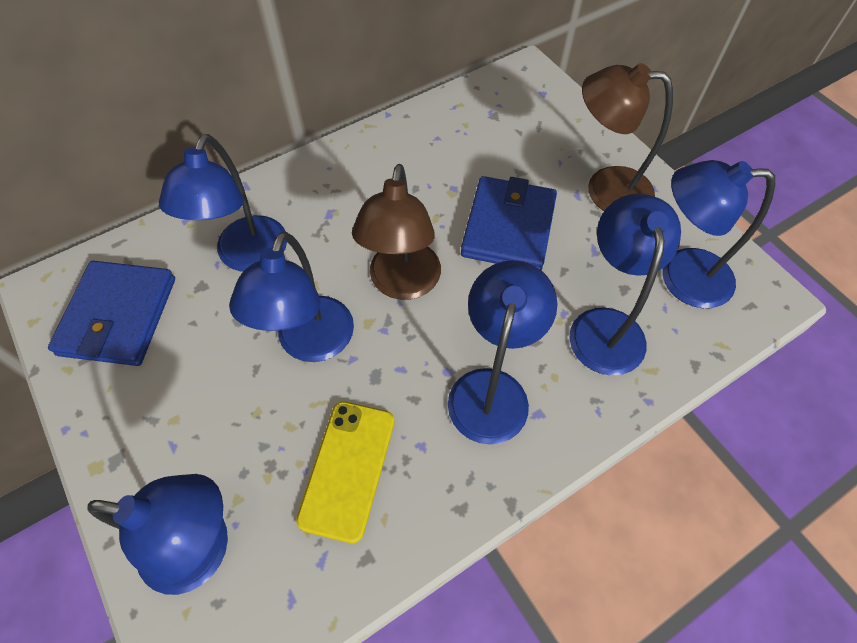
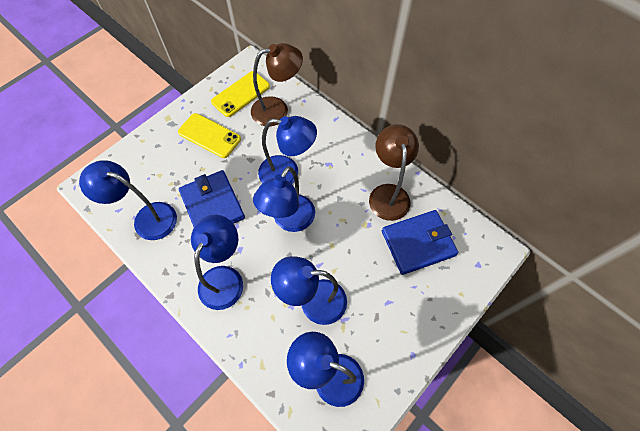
yellow phone: [296,401,394,543] = 1 -> [178,113,241,158] [211,71,270,117] = 2

